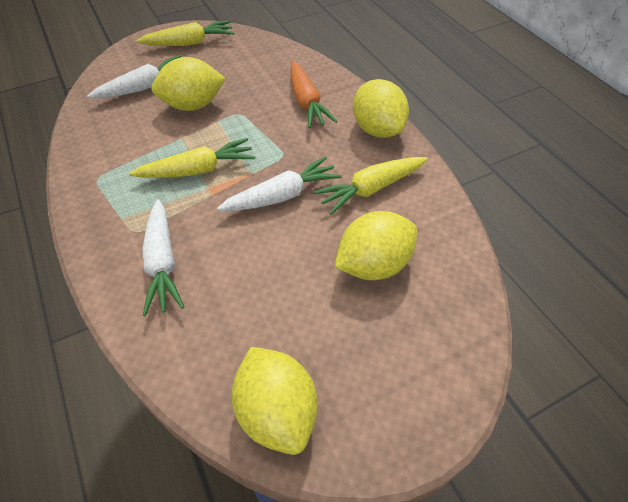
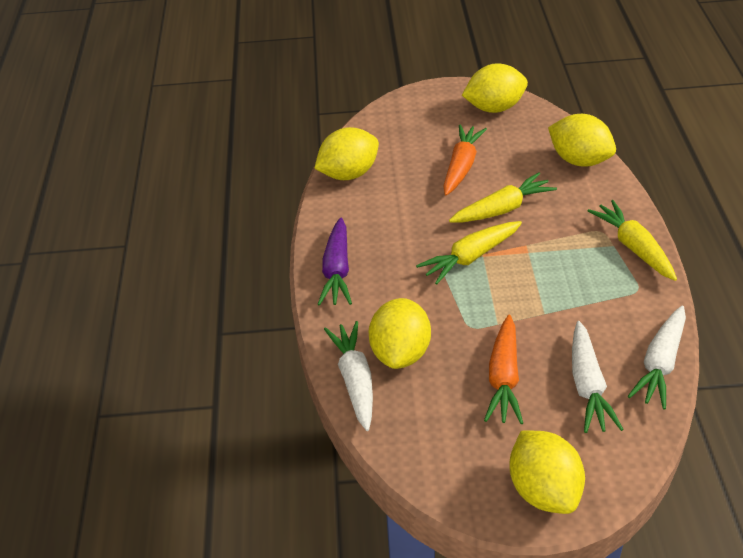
orange carrot: [291,61,337,128] = 1 -> [443,124,487,195] [484,314,523,424] = 2
purple carrot: none = 0 -> [318,217,352,306] = 1
yellow lemon: [152,57,226,111] [232,347,317,455] [335,211,417,280] [353,79,409,138] = 4 -> [314,127,379,180] [368,298,431,369] [462,63,528,113] [509,430,585,514] [548,114,616,167] = 5

